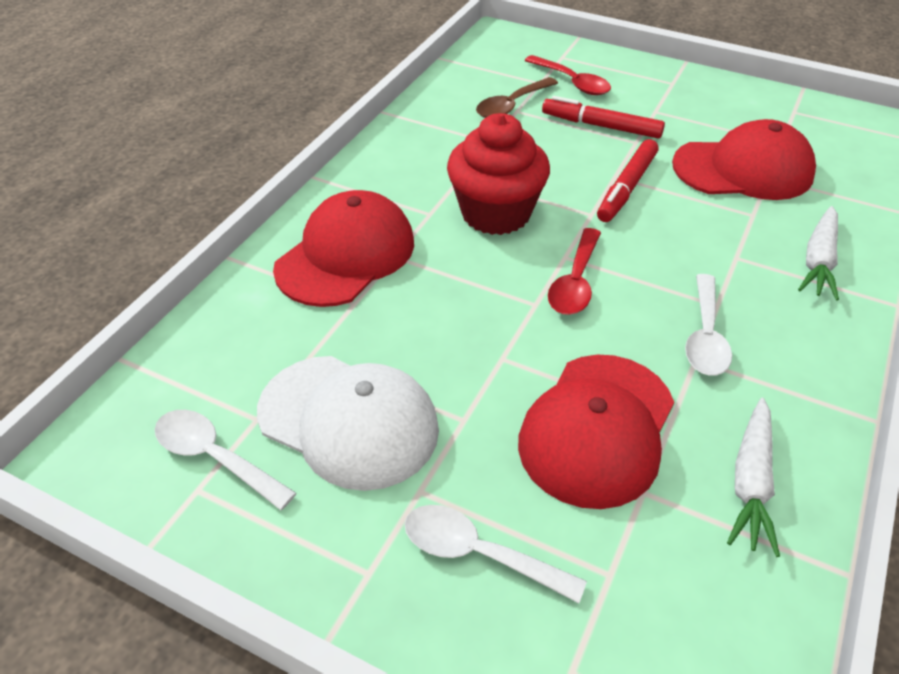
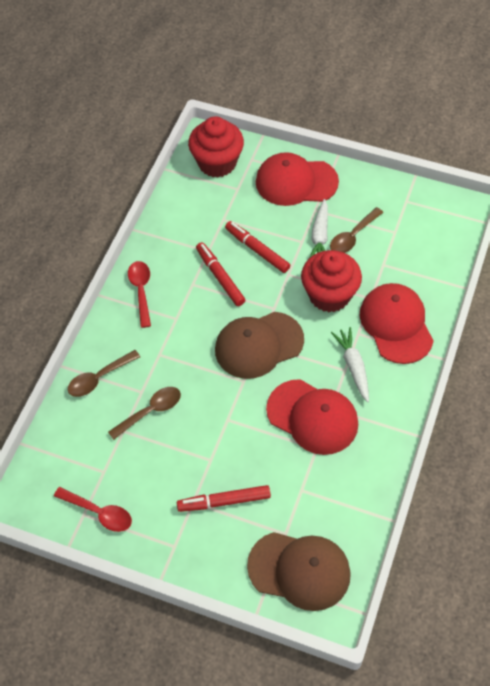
brown cap: none = 0 -> [215,312,304,379] [247,532,351,611] = 2
brown spoon: [476,77,558,118] = 1 -> [68,350,140,397] [108,387,181,440] [330,207,383,253] = 3
red cupcake: [447,113,550,235] = 1 -> [188,117,244,178] [301,250,362,312] = 2
red marker: [542,96,665,139] [597,139,658,222] = 2 -> [177,485,271,512] [196,242,245,306] [225,221,290,273] = 3
white cap: [257,356,439,491] = 1 -> none = 0
white spoon: [154,410,296,510] [404,505,587,603] [685,274,732,376] = 3 -> none = 0

